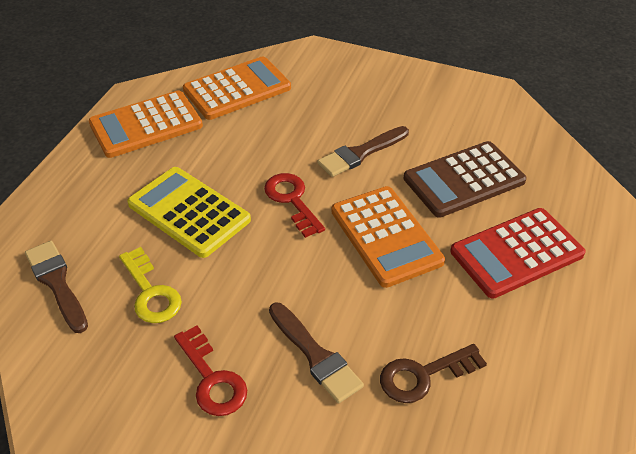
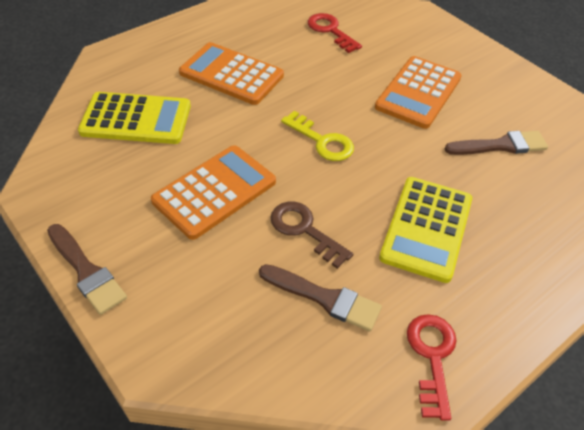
brown calculator: [404,141,527,218] = 1 -> none = 0
red calculator: [450,208,586,299] = 1 -> none = 0
yellow calculator: [127,167,251,258] = 1 -> [78,92,191,144] [379,177,472,283] = 2

